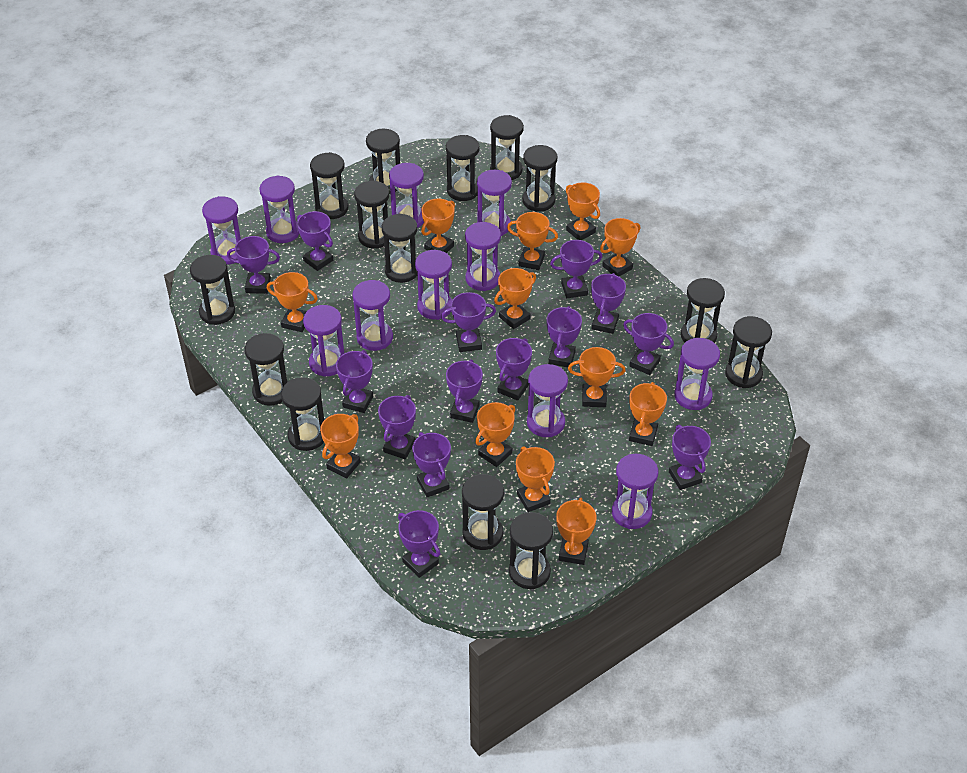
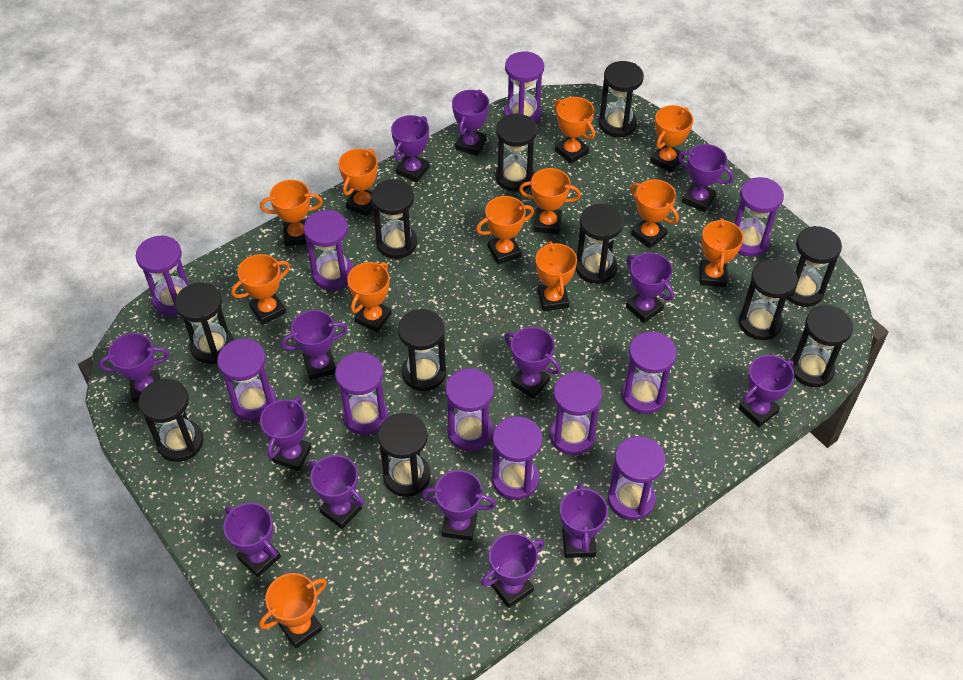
black hourglass: [190,255,235,325] [245,333,288,406] [281,377,324,451] [310,152,349,219] [354,181,389,248] [366,129,400,194] [382,214,418,283] [446,135,480,201] [462,474,504,550] [490,115,524,180] [509,512,553,589] [522,145,557,212] [681,278,725,343] [725,316,772,388] = 14 -> [139,379,203,462] [175,282,234,364] [371,179,417,259] [378,413,431,497] [398,309,446,391] [495,113,537,191] [576,204,624,284] [599,61,644,137] [739,259,798,340] [786,226,842,307] [791,305,853,387] = 11

